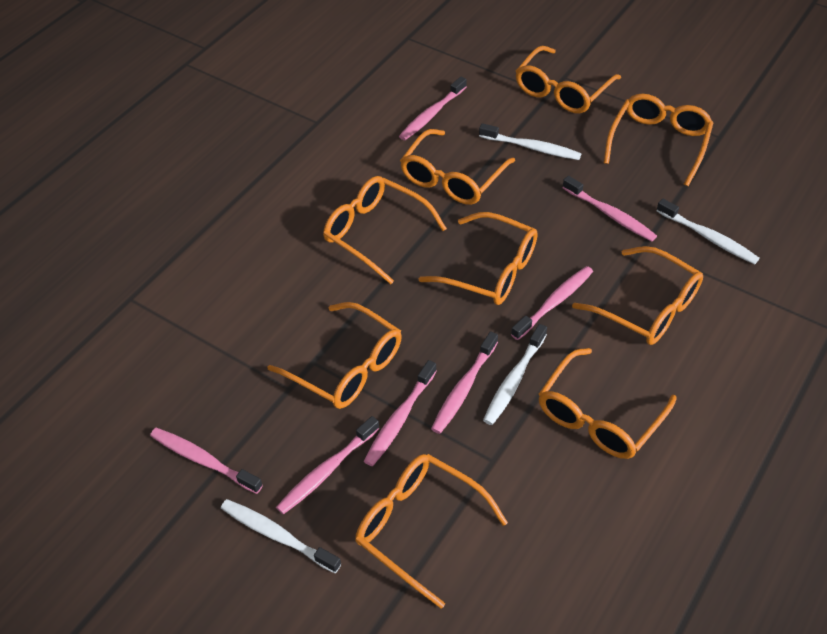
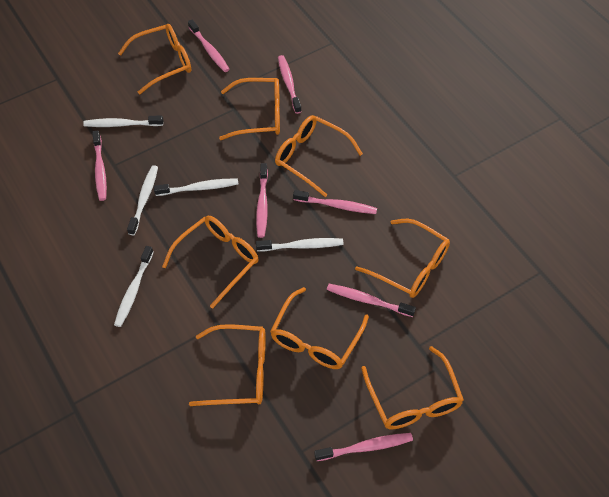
orange glasses: [268,302,402,409] [323,176,447,284] [355,454,508,608] [400,129,515,205] [418,212,538,305] [516,46,621,113] [539,348,677,459] [572,246,703,345] [604,94,713,186] = 9 -> [118,24,191,95] [162,216,259,309] [189,324,266,406] [219,78,280,140] [270,287,369,369] [275,115,363,197] [355,219,450,298] [361,346,464,429] = 8
white toothbrush: [221,499,341,573] [479,123,581,160] [483,324,547,425] [657,199,760,264] = 4 -> [83,116,164,127] [114,246,154,327] [127,165,158,235] [154,178,238,196] [256,238,344,251] = 5

